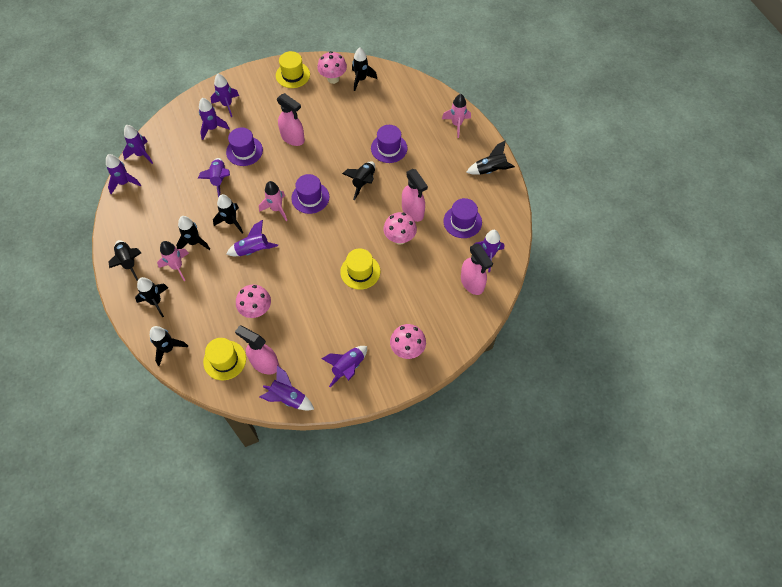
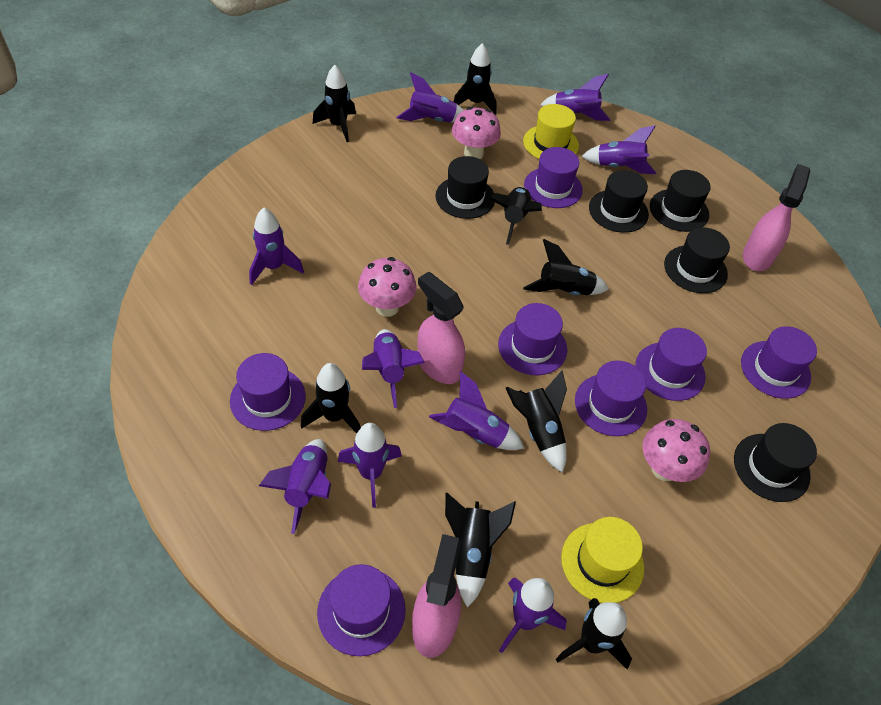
black hat: none = 0 -> [435,156,495,219] [589,170,649,233] [650,170,711,232] [664,227,730,293] [734,423,817,502] = 5
pink mushroom: [236,285,271,318] [317,51,347,84] [383,212,417,245] [390,324,426,359] = 4 -> [358,257,417,317] [452,107,501,159] [642,419,710,482] = 3
pink rocket: [157,241,189,281] [259,181,287,221] [442,94,471,138] = 3 -> none = 0
pink spray bottle: [235,326,279,374] [277,93,305,146] [402,169,428,222] [461,243,493,295] = 4 -> [412,534,461,658] [417,272,465,384] [743,164,810,271] = 3
purple hat: [226,128,263,166] [291,174,329,214] [371,125,407,163] [443,198,482,238] = 4 -> [230,353,306,431] [317,564,406,656] [498,303,567,375] [524,147,583,208] [575,361,647,436] [635,328,707,401] [741,326,817,399] = 7
yellow hat: [203,338,246,380] [276,51,310,88] [340,249,380,290] = 3 -> [523,104,579,159] [561,517,644,603] = 2

